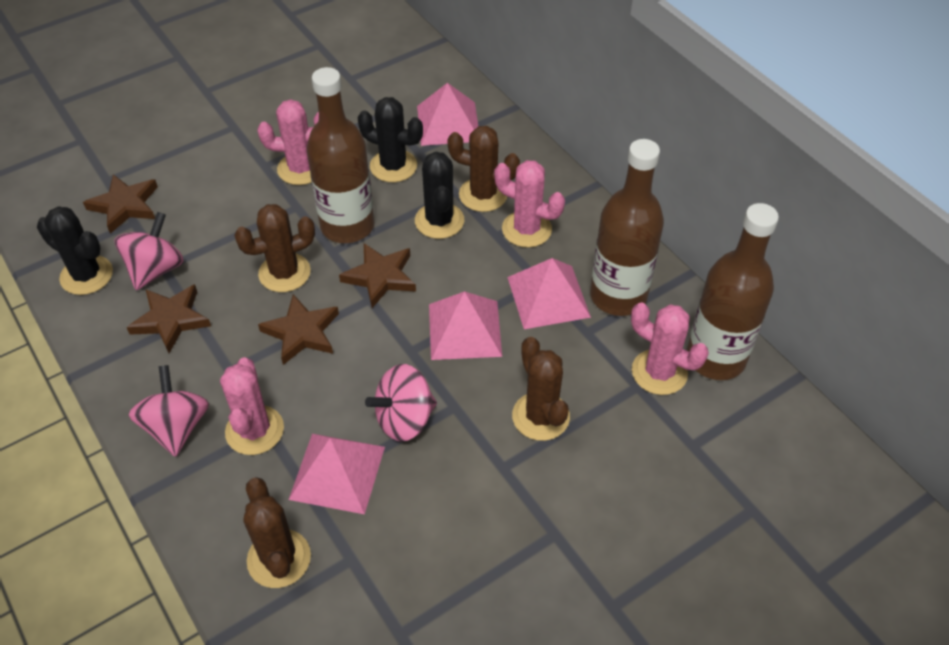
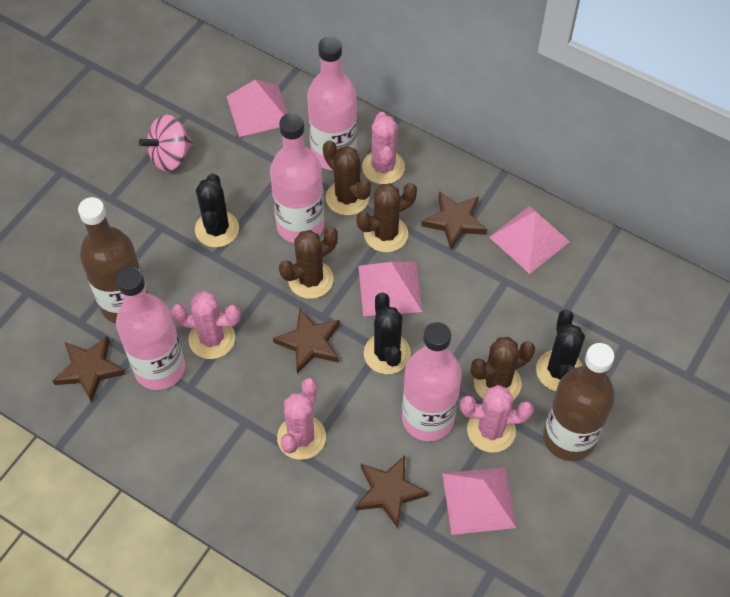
brown bottle: [307,67,375,243] [590,139,664,316] [687,203,779,380] = 3 -> [78,197,148,323] [543,343,615,461] = 2
pink bottle: none = 0 -> [116,267,185,390] [270,113,324,243] [307,36,357,170] [402,322,462,441] = 4
pink spinning top: [115,212,183,290] [129,365,209,457] [365,364,437,442] = 3 -> [139,115,194,172] = 1

